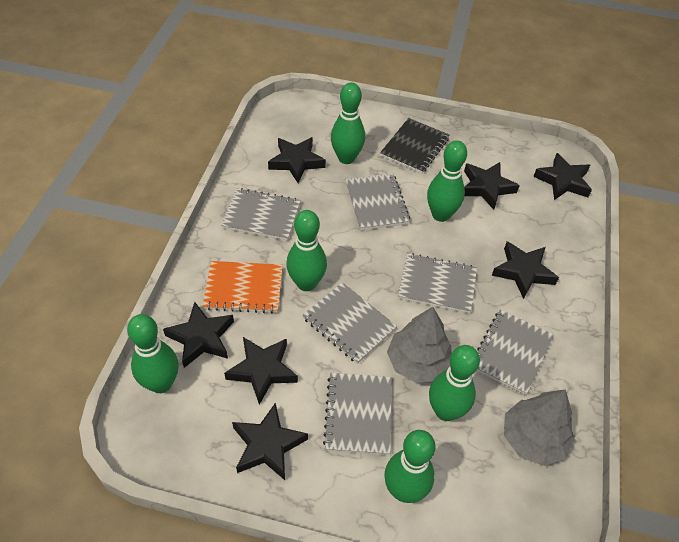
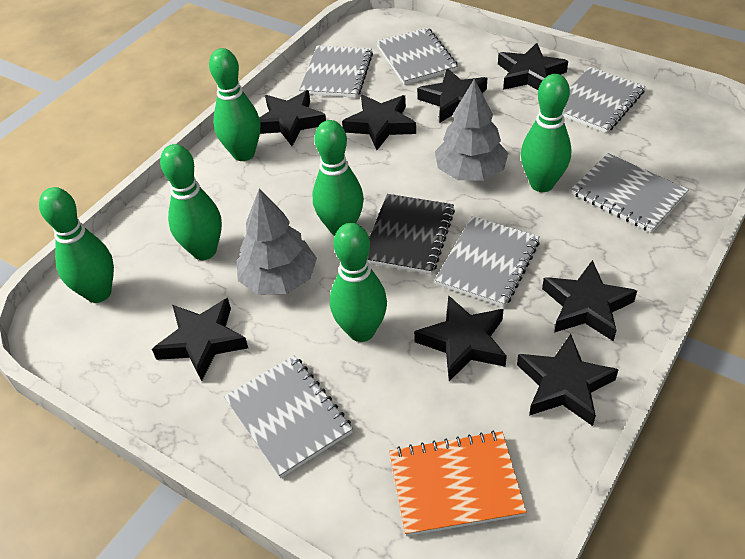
black star: [163,302,234,368] [224,337,298,405] [232,403,308,480] [268,137,326,183] [464,162,520,210] [492,241,559,299] [533,153,592,200] = 7 -> [152,298,248,381] [259,90,326,146] [342,95,416,150] [414,295,507,381] [417,68,487,123] [498,43,568,90] [517,334,619,426] [542,260,637,342] = 8

